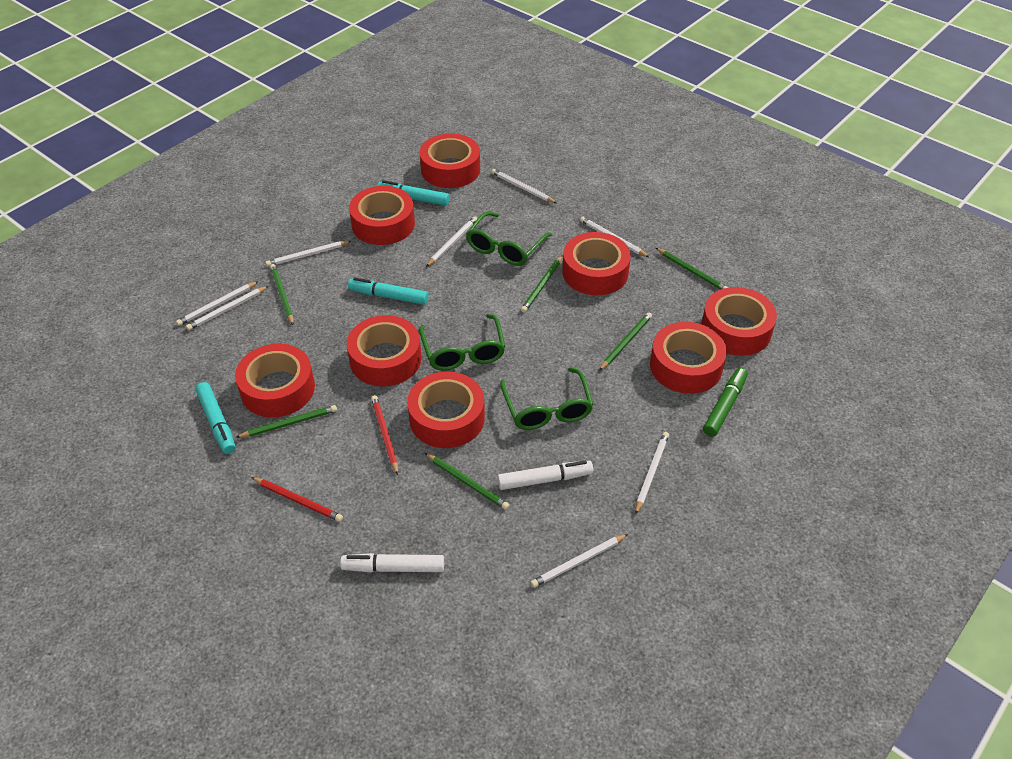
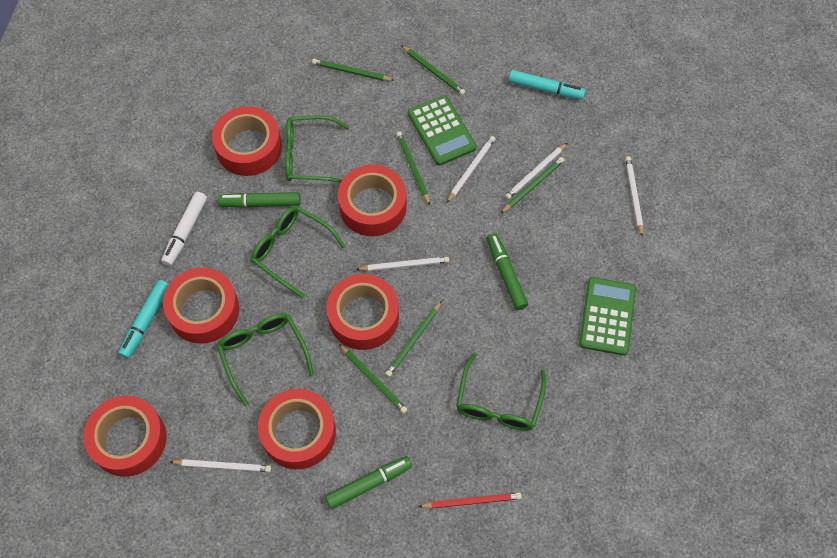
green calculator: none = 0 -> [408,95,476,166] [579,277,636,356] = 2
green glasses: [419,314,505,371] [466,211,552,266] [500,367,594,430] = 3 -> [217,313,314,406] [251,206,346,298] [285,115,350,183] [456,353,546,431] = 4
green marker: [703,367,748,437] = 1 -> [218,192,300,208] [325,456,412,509] [487,233,528,310] = 3
red pencil: [251,477,343,522] [371,395,398,475] = 2 -> [418,493,522,508] = 1
red tape: [235,344,315,418] [347,315,422,386] [349,186,415,245] [407,372,485,448] [420,133,480,188] [562,232,631,295] [650,322,727,394] [701,287,777,356] = 8 -> [83,396,166,477] [163,268,239,344] [212,106,282,176] [258,389,336,469] [326,274,399,350] [338,165,407,236] = 6
turquoise marker: [195,382,236,454] [348,277,428,305] [377,180,450,206] = 3 -> [118,280,169,359] [508,70,586,100] = 2
white marker: [340,553,444,572] [497,461,593,490] = 2 -> [161,192,207,266] = 1
white pencil: [176,281,259,326] [186,286,269,331] [266,241,351,267] [426,216,477,267] [491,169,556,203] [531,534,628,588] [580,217,649,257] [635,432,669,515] = 8 -> [170,459,271,472] [356,257,449,271] [447,136,495,203] [505,143,567,200] [625,156,643,236] = 5

